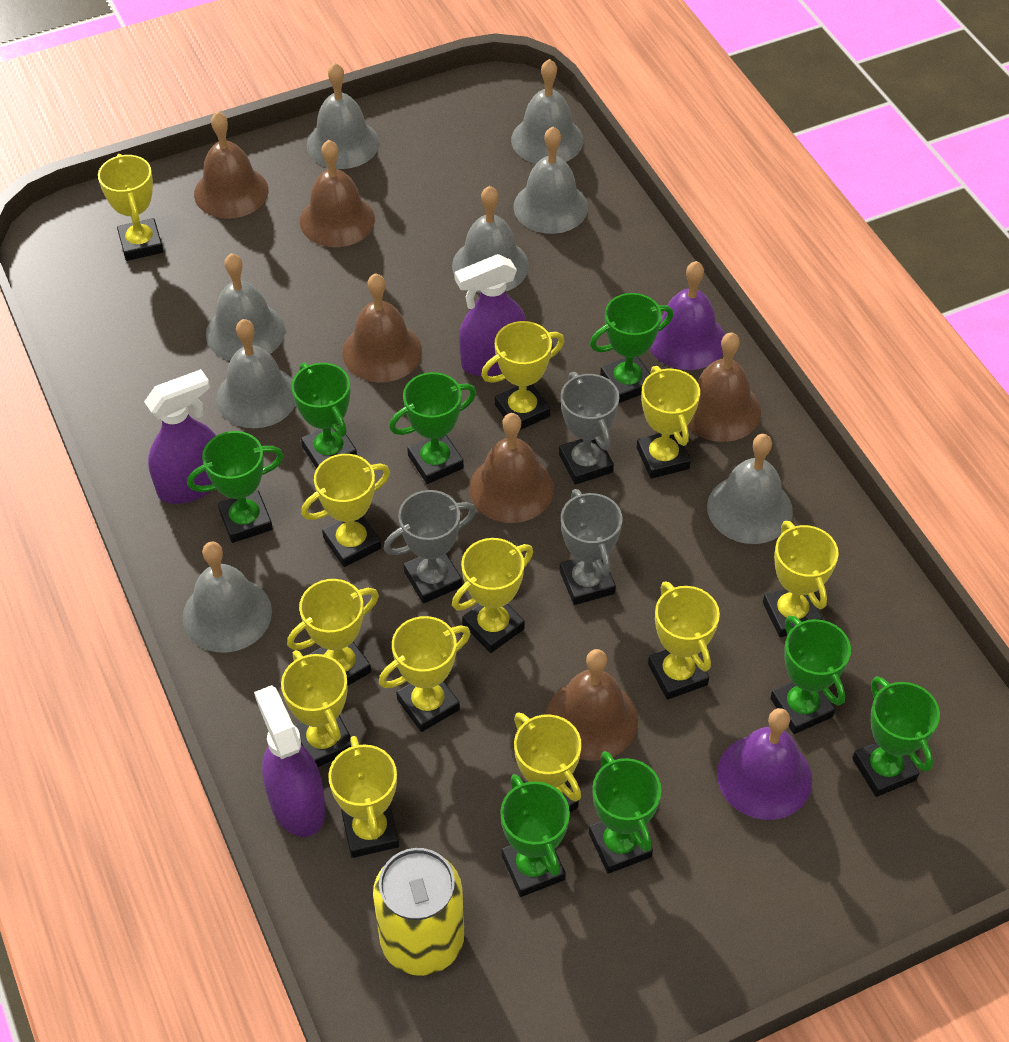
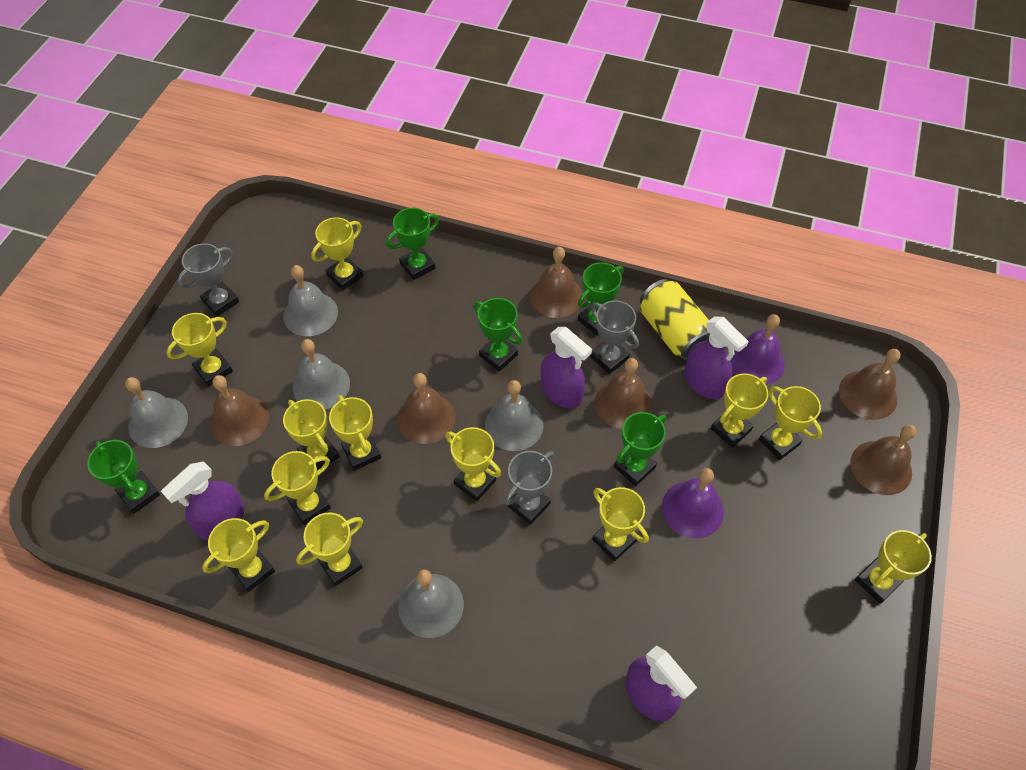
green trophy: [187,431,284,543] [291,363,357,469] [389,372,476,484] [500,774,570,897] [589,751,661,874] [590,293,673,403] [770,616,851,734] [852,676,940,797] = 8 -> [87,440,160,514] [386,208,439,280] [474,298,523,371] [578,262,624,336] [614,412,666,486] = 5
grey bell: [182,542,272,653] [206,253,285,361] [216,319,296,428] [307,63,379,169] [452,186,529,293] [511,59,583,164] [513,127,588,234] [707,434,793,544] = 8 -> [125,377,188,448] [283,265,338,336] [293,339,350,409] [398,570,464,638] [485,380,543,451] = 5
purple spray bottle: [144,369,216,504] [254,685,326,837] [454,254,526,376] = 3 -> [161,461,245,540] [541,327,592,408] [625,645,697,722] [684,317,749,399] = 4

